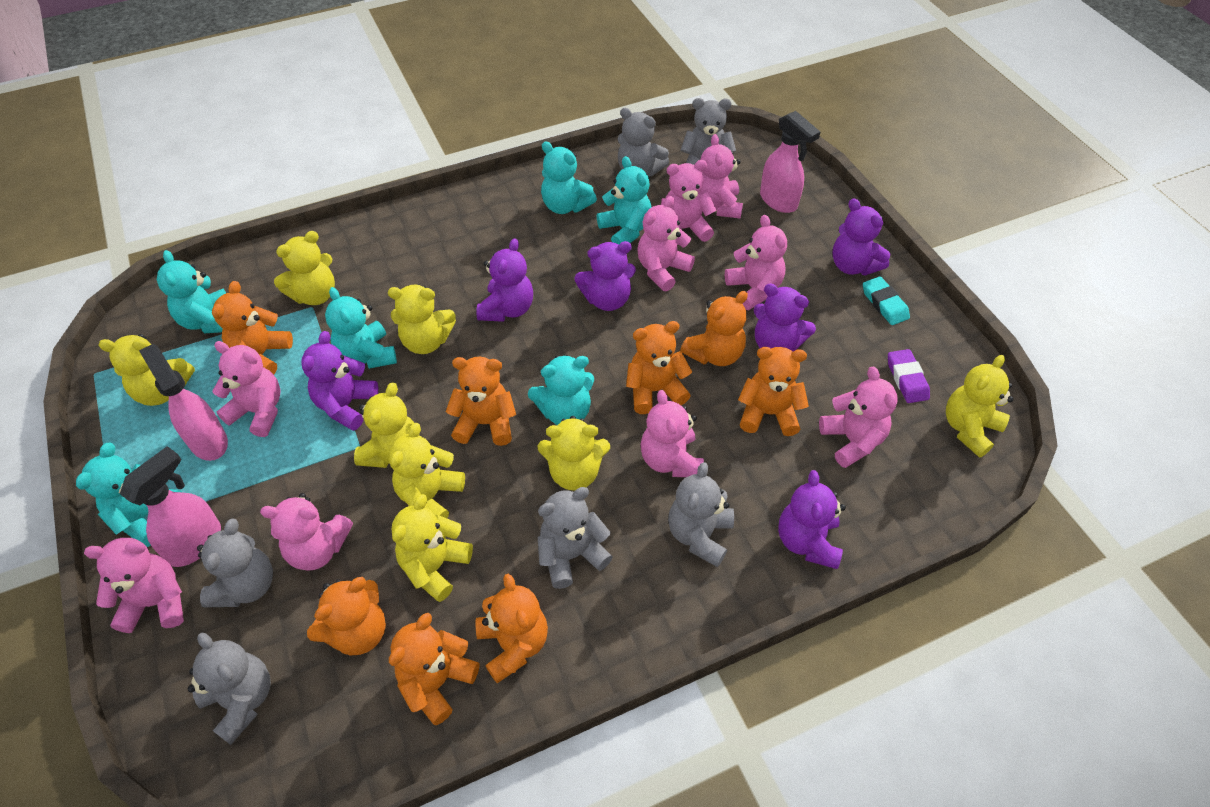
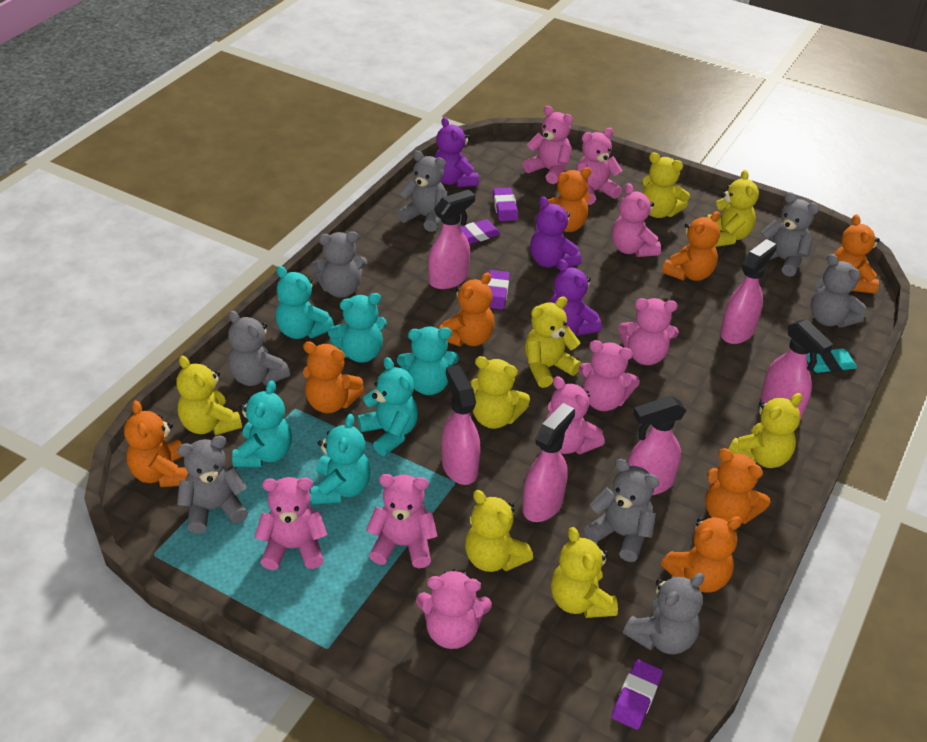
grey teddy bear: [188,632,271,745] [197,519,273,607] [538,487,612,589] [618,108,669,176] [668,462,734,567] [681,98,736,176] = 6 -> [177,436,248,534] [228,311,290,386] [310,231,367,298] [397,151,447,232] [584,459,659,562] [623,573,704,654] [761,192,819,277] [811,254,866,328] = 8
pink spray bottle: [120,446,221,567] [139,344,228,461] [760,111,820,213] = 3 -> [428,190,475,289] [442,365,481,485] [522,403,575,522] [628,396,686,495] [720,239,777,344] [761,319,833,420] = 6
purple eraser: [888,349,930,403] = 1 -> [460,219,501,244] [488,270,510,309] [493,188,518,221] [612,659,663,730] = 4
purple teddy bear: [301,331,378,431] [476,238,533,322] [575,241,636,311] [753,284,816,352] [778,470,846,569] [833,198,890,276] = 6 -> [434,117,479,187] [530,196,582,269] [549,259,602,336] = 3

